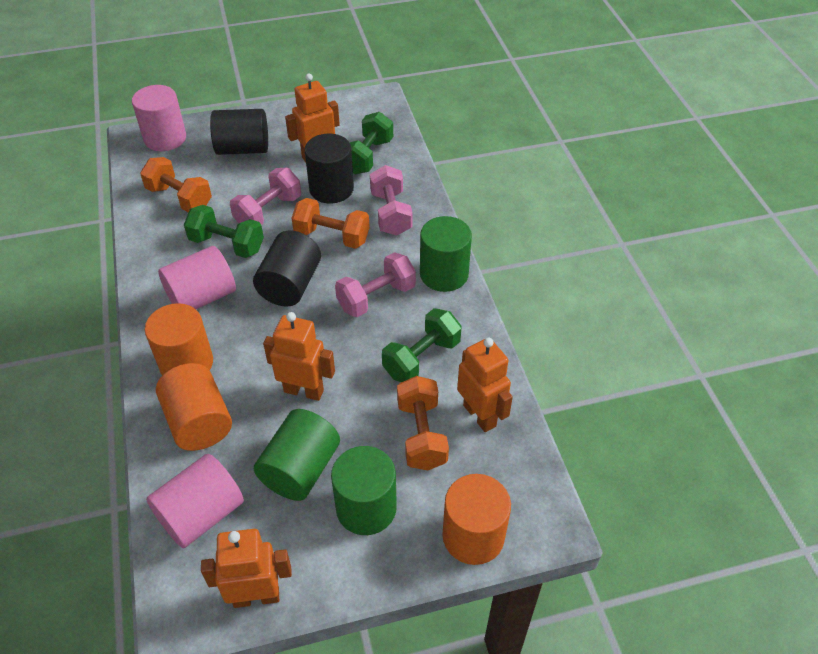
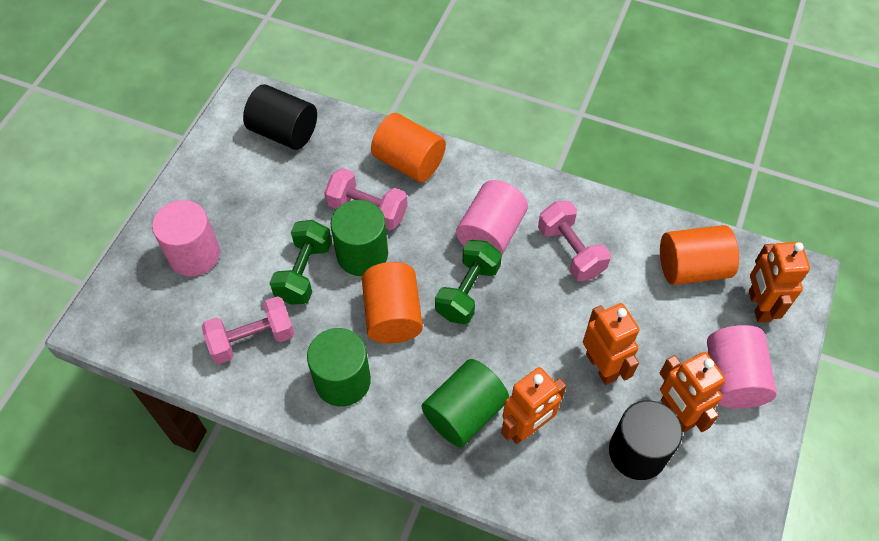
black cylinder: [210,109,268,155] [253,230,321,307] [304,133,354,204] = 3 -> [243,84,317,150] [609,400,683,480] = 2
green dumbbell: [184,205,264,258] [349,112,393,174] [382,308,462,382] = 3 -> [270,220,332,305] [435,240,502,324] = 2
orange dumbbell: [140,157,212,212] [292,198,370,249] [397,376,449,470] = 3 -> none = 0

